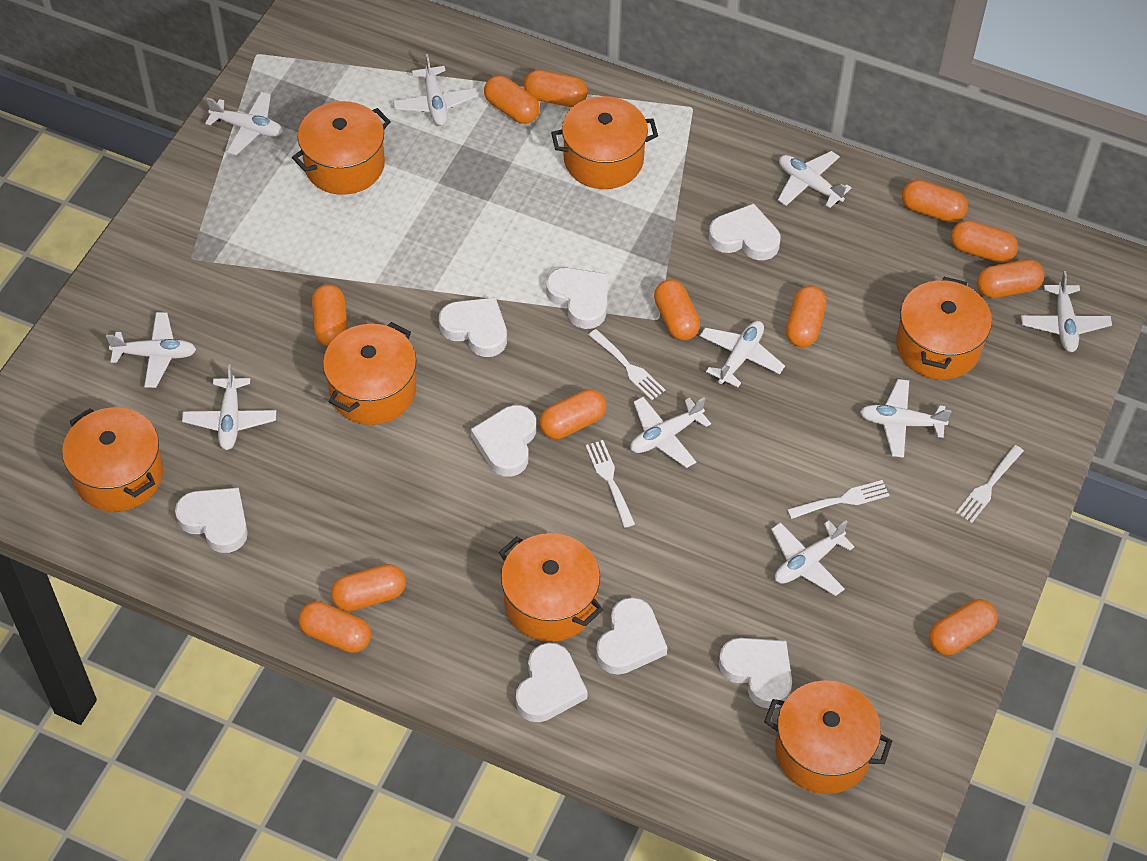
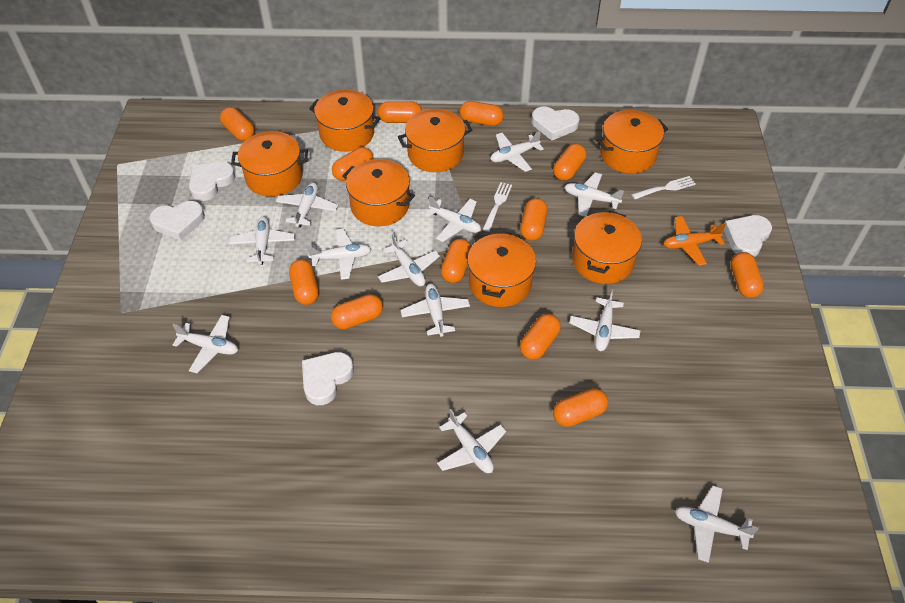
orange plane: none = 0 -> [664,216,725,266] = 1
white fork: [585,440,635,528] [588,329,665,400] [787,480,890,519] [956,445,1024,523] = 4 -> [482,182,512,232] [631,176,696,199] = 2
white heart: [175,488,248,553] [439,297,507,357] [471,405,536,477] [516,643,588,722] [546,268,608,329] [596,597,667,675] [709,203,780,260] [719,638,792,708] = 8 -> [149,201,205,241] [189,162,235,201] [302,352,354,405] [531,107,579,141] [724,215,772,257] = 5
white plane: [106,312,196,388] [182,364,276,450] [205,92,283,155] [393,54,477,126] [630,397,711,468] [700,321,785,387] [771,520,855,596] [778,151,852,208] [860,379,952,458] [1021,271,1112,352] = 10 -> [173,315,238,373] [229,217,295,265] [276,182,338,228] [307,229,371,280] [378,234,440,286] [400,284,470,337] [425,196,481,242] [437,409,506,473] [490,131,544,172] [564,173,624,217] [569,289,641,351] [675,486,759,563] = 12

